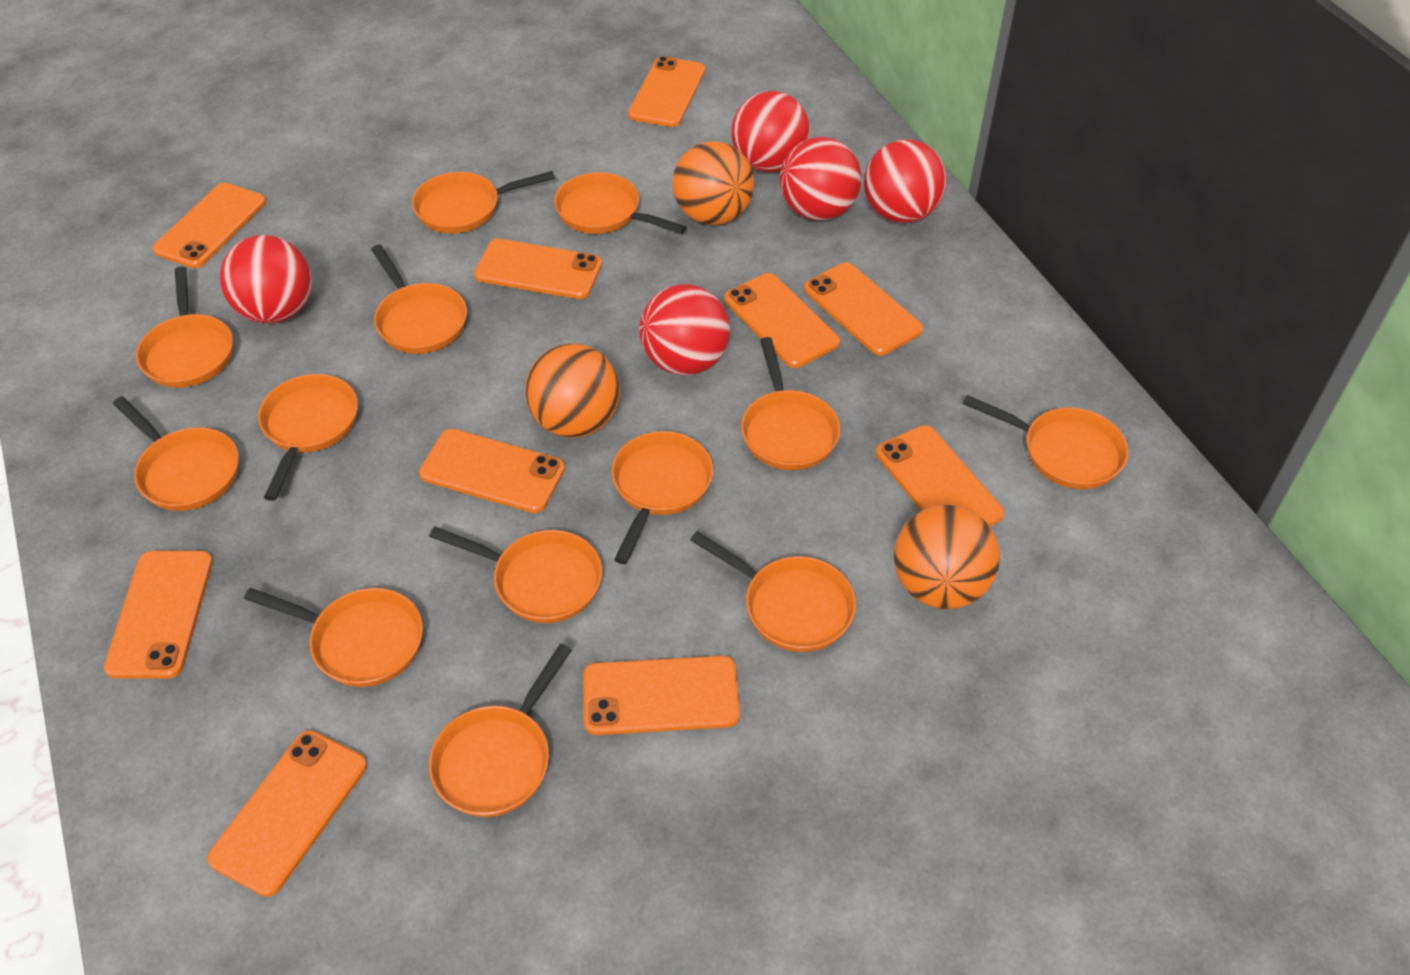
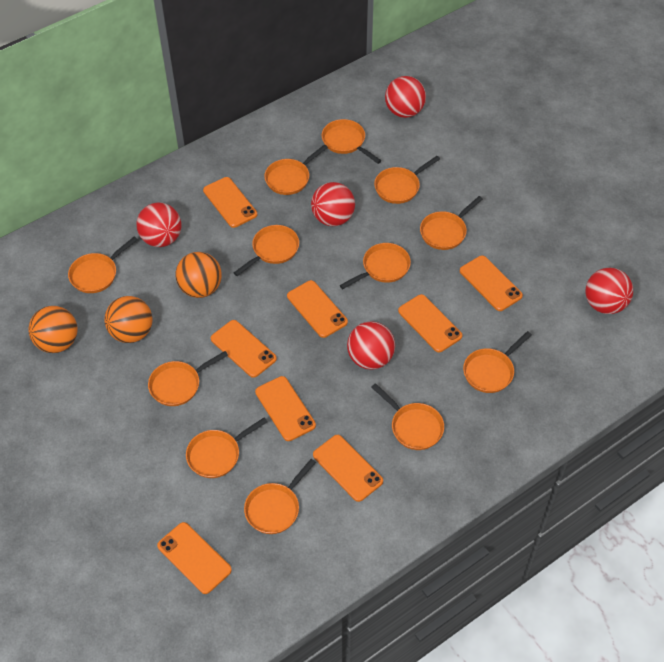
orange pan: [113,396,239,511] [136,267,233,388] [244,588,423,687] [258,374,358,501] [371,245,467,354] [412,171,555,233] [429,527,602,623] [429,644,572,817] [554,172,686,234] [611,431,713,564] [690,531,856,652] [741,337,840,470] [963,395,1128,489] = 13 -> [68,237,138,293] [148,351,228,406] [186,417,267,478] [234,225,299,276] [244,459,316,534] [264,144,328,195] [322,119,381,164] [340,243,411,289] [371,383,444,450] [374,156,440,204] [420,196,483,250] [463,331,532,393] = 12
orange phone: [104,551,213,679] [152,183,266,268] [207,730,367,897] [419,429,565,513] [474,239,602,299] [583,656,740,735] [628,56,705,127] [725,273,840,368] [804,263,923,356] [876,425,1004,526] = 10 -> [157,522,232,594] [203,177,257,228] [211,320,277,378] [255,376,316,441] [287,280,348,338] [313,435,383,502] [398,294,462,352] [460,255,523,311] = 8

